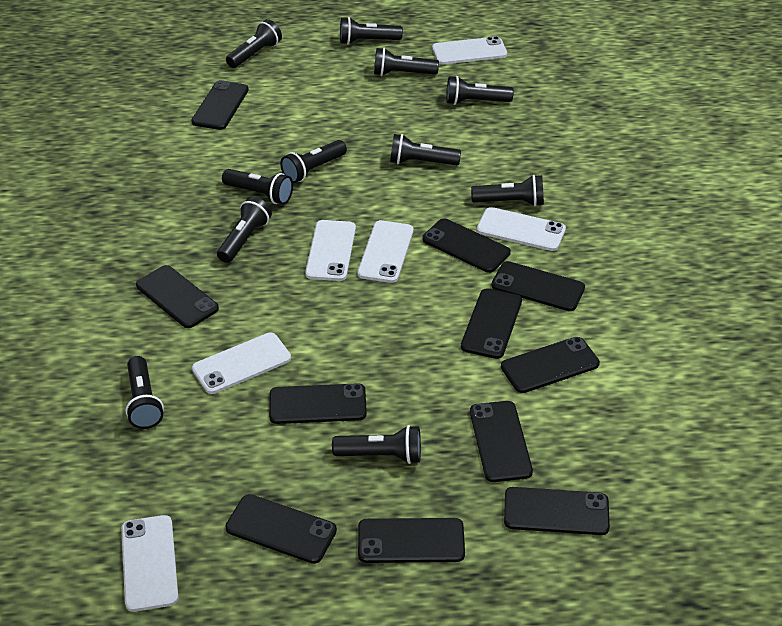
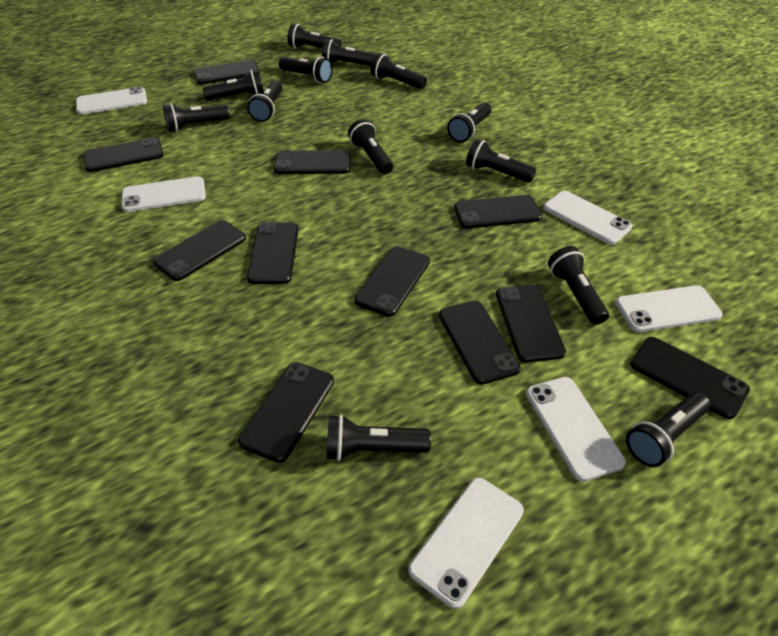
black flashlight: [126,356,164,429] [217,197,272,263] [222,169,293,205] [226,19,282,68] [280,140,347,183] [332,425,421,464] [340,17,403,45] [374,48,439,76] [390,134,461,165] [446,76,514,105] [471,175,544,206] = 11 -> [163,103,229,132] [203,69,264,101] [247,81,282,122] [279,57,333,83] [288,23,342,48] [322,39,376,66] [326,415,431,461] [348,119,393,174] [371,53,427,89] [447,102,492,142] [466,139,537,183] [548,246,609,325] [626,392,710,467] = 13

